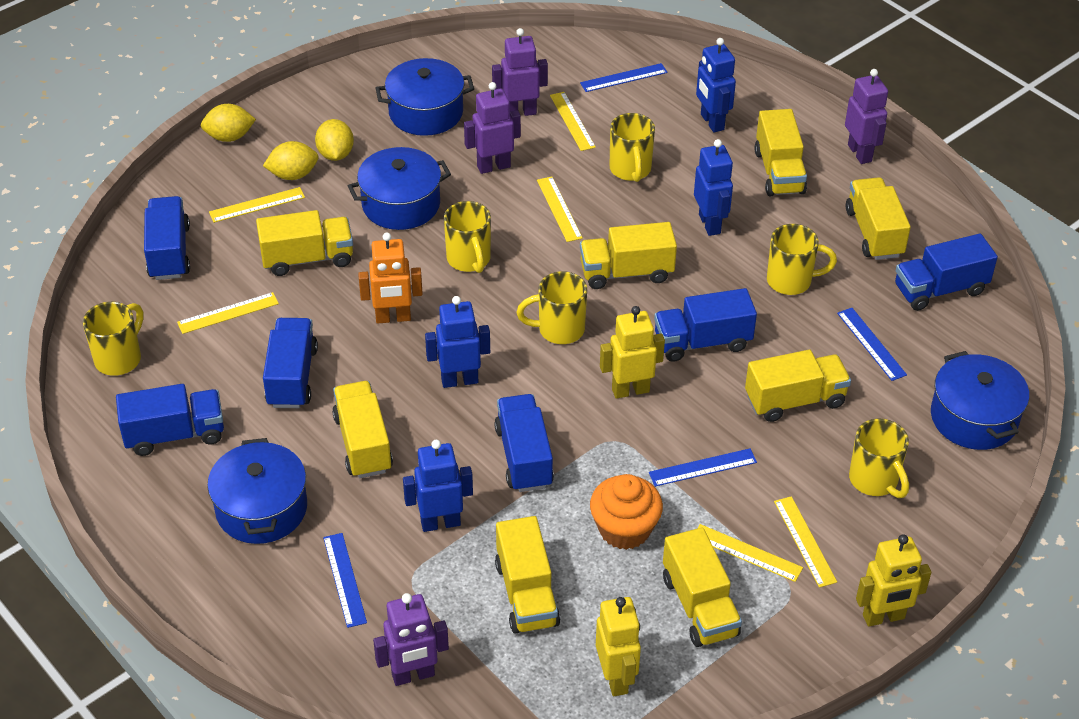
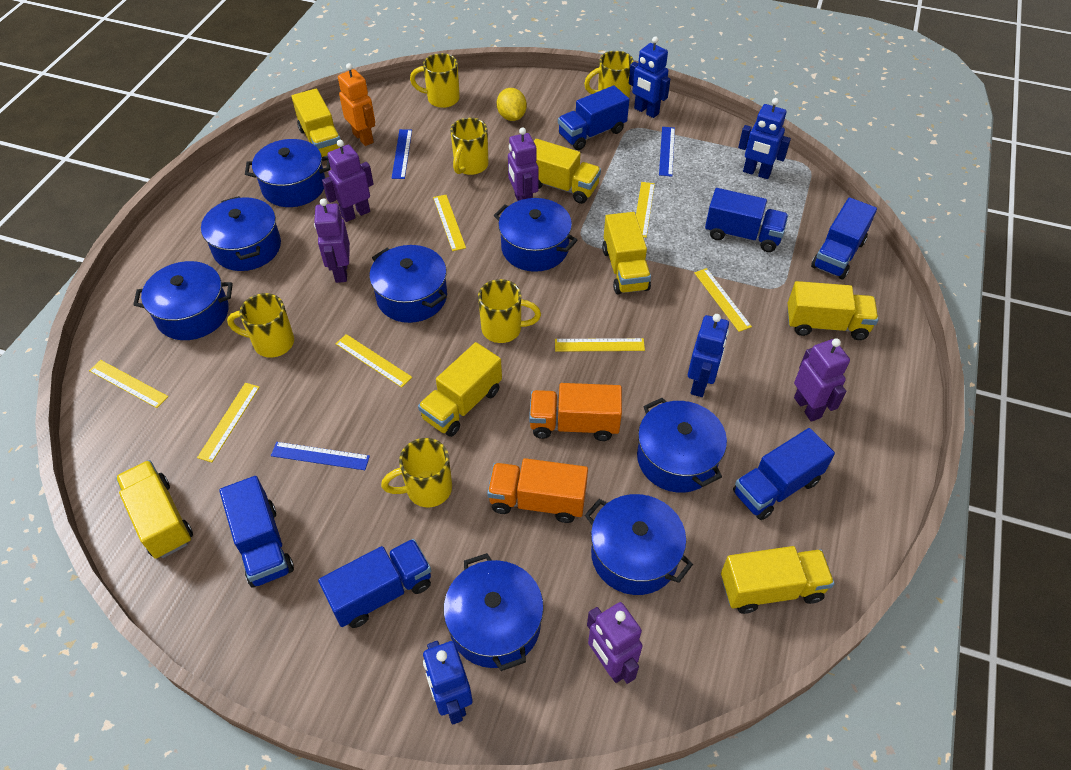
blue pot: [207,438,307,544] [348,147,451,230] [375,58,474,136] [931,351,1029,450] = 4 -> [133,261,233,340] [201,196,281,271] [245,139,330,207] [369,245,447,323] [443,553,544,671] [494,198,578,272] [585,494,693,595] [637,398,727,493] = 8
blue ruler: [323,533,367,628] [580,63,667,92] [649,448,757,487] [837,308,907,381] = 4 -> [271,442,370,470] [391,129,412,179] [659,127,675,177] = 3
orange cupcake: [590,474,663,550] = 1 -> none = 0
orange truck: none = 0 -> [487,458,588,523] [529,383,622,441] = 2
purple robot: [373,593,449,686] [464,82,521,174] [492,28,548,116] [845,69,888,164] = 4 -> [314,198,350,283] [322,140,374,222] [508,127,539,201] [587,602,643,684] [794,338,850,422] = 5
yellow lemon: [201,104,256,142] [263,141,319,180] [315,119,354,161] = 3 -> [497,88,527,121] = 1
yellow robot: [596,597,641,696] [600,306,665,399] [856,534,932,627] = 3 -> none = 0
yellow ruler: [177,292,279,334] [209,187,305,223] [537,177,583,242] [550,92,596,151] [698,524,803,582] [774,496,837,588] = 6 -> [89,360,168,408] [197,383,260,462] [335,334,412,388] [433,195,466,251] [555,338,645,352] [636,182,655,238] [694,268,752,332] = 7
yellow truck: [256,210,353,276] [332,381,393,478] [495,516,560,634] [580,222,677,289] [663,527,742,647] [745,350,851,422] [754,109,807,196] [846,177,911,260] = 8 -> [116,460,193,559] [292,89,344,157] [418,342,502,437] [534,139,601,204] [602,212,651,295] [721,546,834,614] [787,281,878,340] = 7

